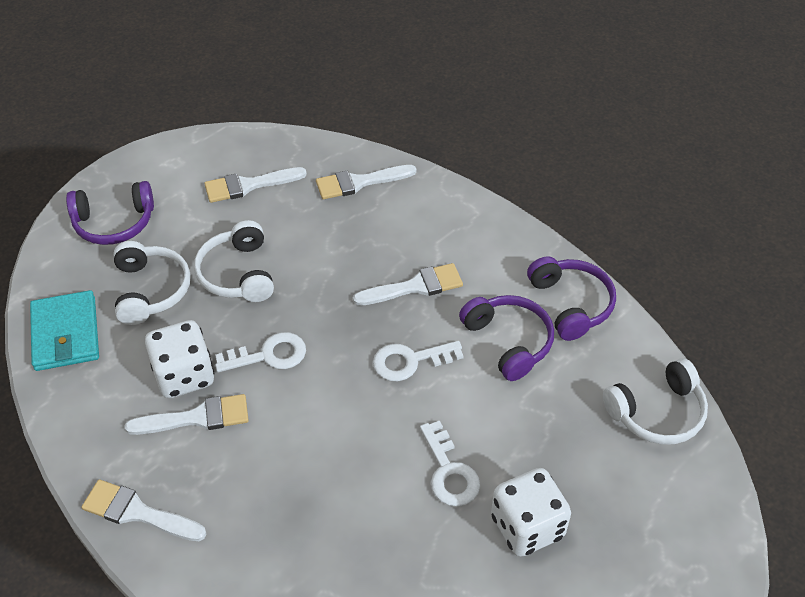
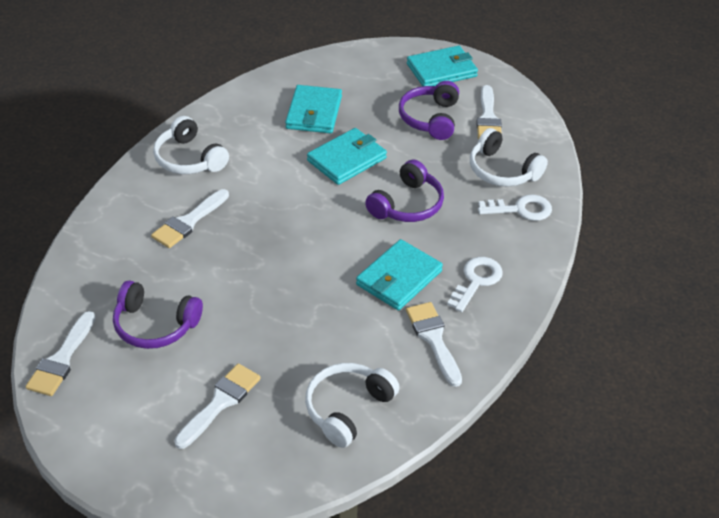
turquoise wallet: [30,290,99,371] = 1 -> [285,85,342,133] [307,128,387,185] [356,239,443,310] [407,46,478,86] = 4
white dice: [145,320,214,398] [491,468,571,557] = 2 -> none = 0
white key: [215,332,306,372] [373,341,464,381] [420,421,480,506] = 3 -> [447,257,503,312] [478,195,552,221] = 2

